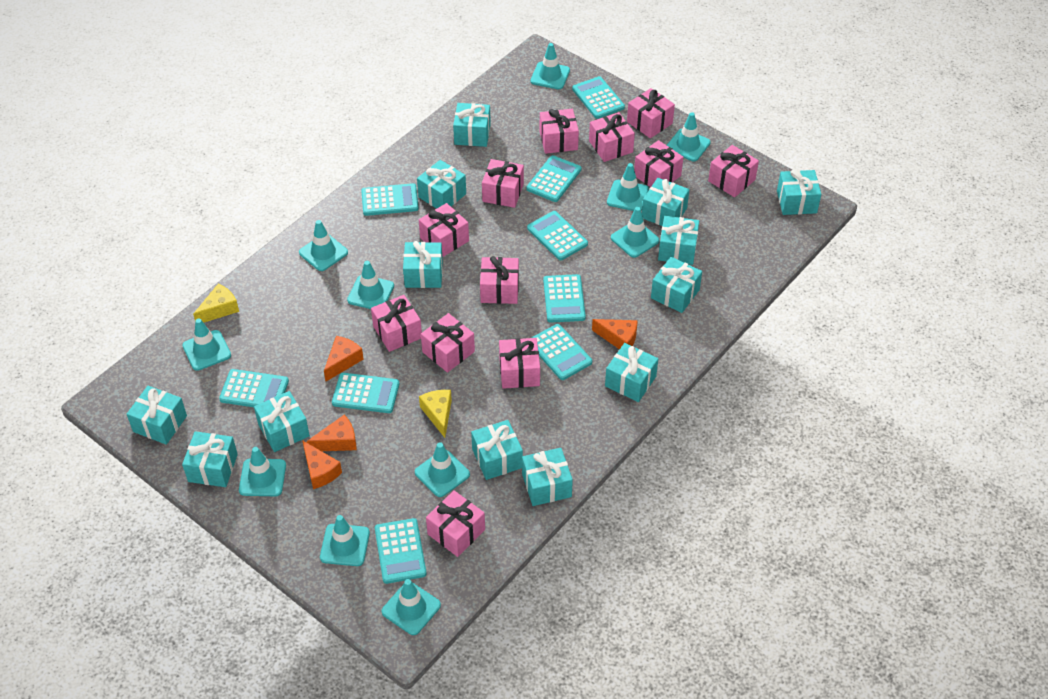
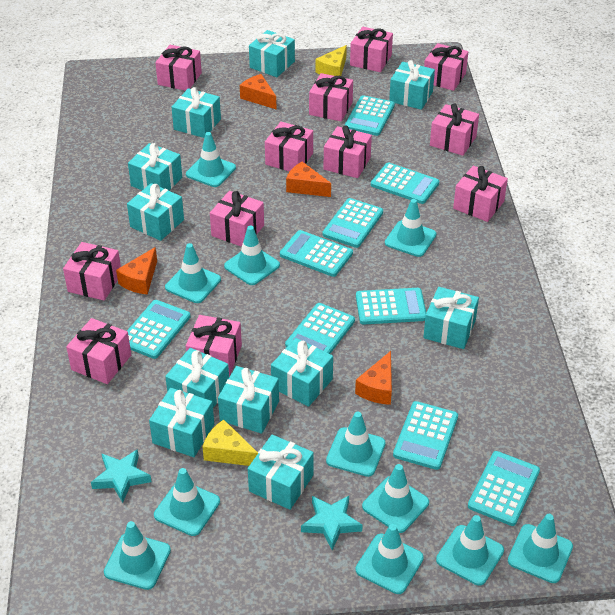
turquoise gift: [127,386,187,445] [182,431,238,487] [254,391,310,452] [403,241,443,288] [417,160,466,209] [453,103,491,147] [471,420,523,480] [522,448,573,506] [605,343,658,402] [642,178,689,226] [651,257,702,313] [658,216,699,265] [777,169,821,215] = 13 -> [127,183,184,241] [128,143,182,191] [149,388,214,457] [165,348,229,408] [172,87,221,138] [218,366,279,434] [248,435,314,510] [249,30,295,77] [271,338,333,407] [389,60,435,110] [423,287,479,349] = 11
turquoise star: none = 0 -> [91,449,152,503] [301,496,363,550] = 2

